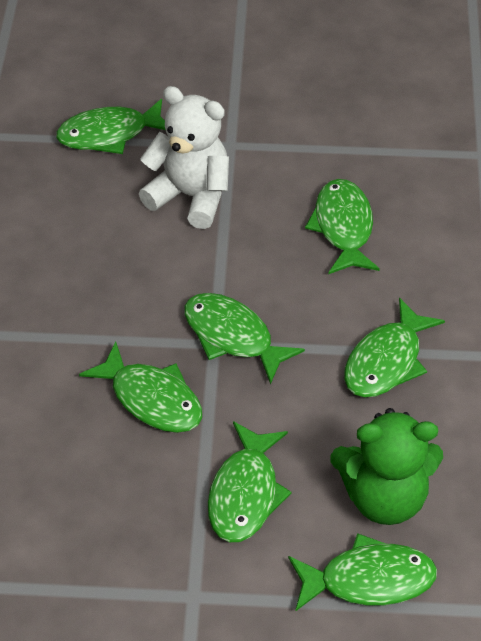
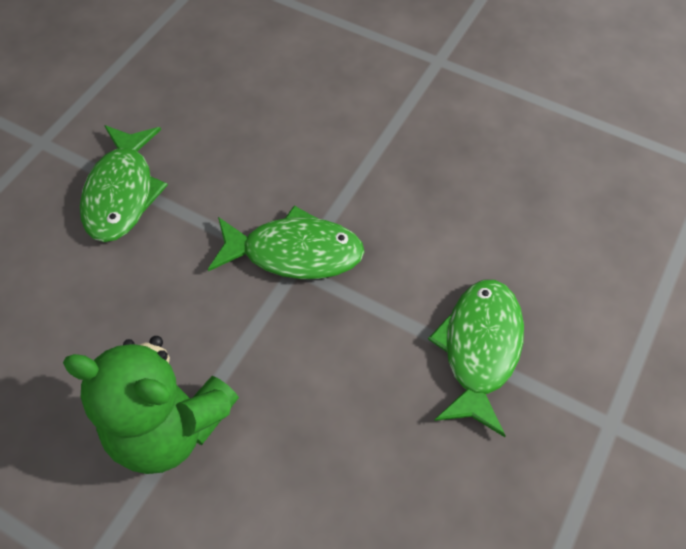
green fish: [56,99,166,154] [79,341,202,433] [184,293,305,385] [208,421,291,542] [288,533,437,612] [305,179,380,274] [344,298,445,397] = 7 -> [80,125,168,242] [208,206,364,279] [428,280,524,437] = 3
white teddy bear: [139,86,229,229] = 1 -> none = 0

